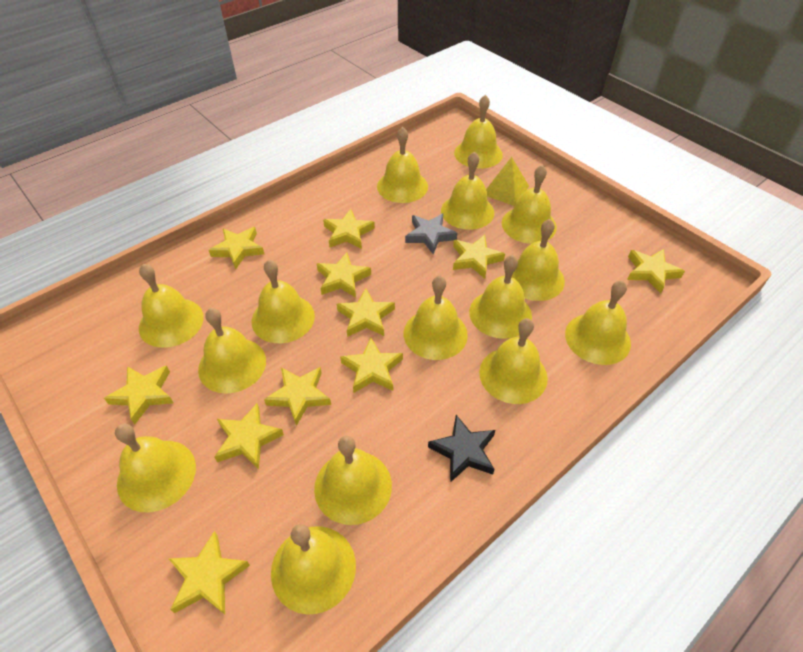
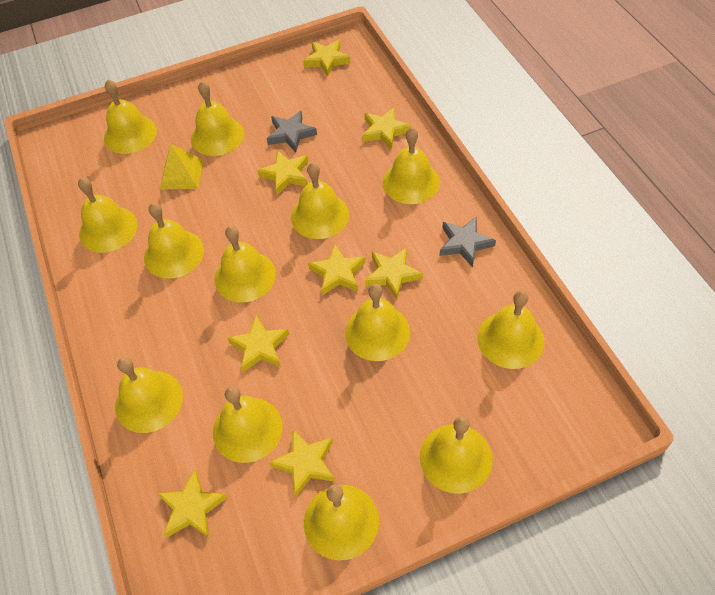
black star: [428,415,495,482] = 1 -> none = 0
grey star: [405,214,457,254] = 1 -> [267,111,317,152] [440,217,496,267] = 2
yellow bell: [115,423,196,512] [139,264,204,348] [198,308,266,394] [252,260,315,343] [271,524,356,615] [314,436,392,525] [377,127,428,203] [404,276,468,360] [441,151,494,230] [454,95,503,169] [469,255,532,339] [479,318,548,404] [502,165,557,244] [512,219,565,301] [565,280,631,365] = 15 -> [78,177,137,253] [104,80,157,154] [115,357,183,433] [144,203,204,279] [191,81,244,156] [213,386,282,463] [215,226,276,302] [291,162,349,239] [304,485,379,560] [345,284,410,361] [383,127,440,204] [420,416,493,494] [477,290,545,369] = 13
yellow star: [104,366,173,424] [169,531,250,615] [209,227,264,269] [214,404,284,469] [264,367,331,426] [317,252,371,297] [323,209,375,249] [337,288,395,337] [340,338,403,393] [453,235,505,279] [627,249,685,294] = 11 -> [157,470,227,538] [228,315,289,372] [257,150,308,195] [269,430,335,498] [303,40,351,76] [308,244,366,296] [362,108,412,150] [365,247,423,300] = 8

